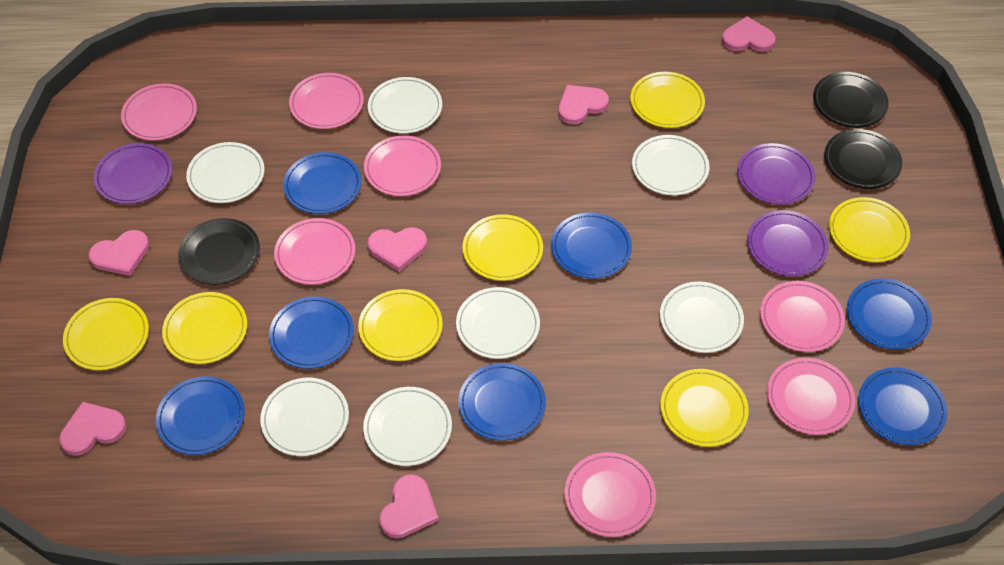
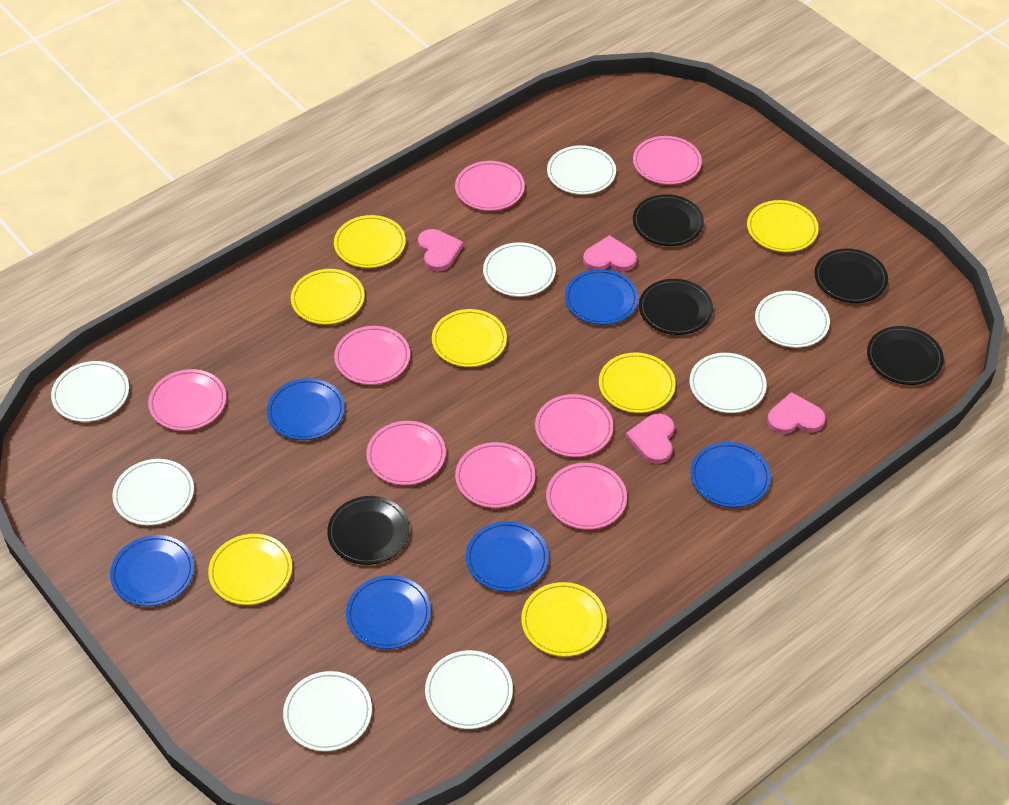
black plate: [178,218,260,285] [813,72,889,128] [824,129,902,189] = 3 -> [327,496,410,565] [633,194,704,246] [639,279,713,335] [814,249,888,303] [867,326,944,385] = 5
blue plate: [156,376,245,455] [269,296,354,369] [283,152,362,214] [458,363,546,441] [551,212,632,279] [847,278,932,350] [858,367,948,445] = 7 -> [110,535,194,606] [267,378,345,440] [346,575,431,649] [466,521,549,592] [565,269,638,325] [690,442,771,508] = 6
pink heart: [59,402,127,456] [89,230,149,276] [367,227,427,272] [379,474,439,538] [558,85,609,124] [722,16,776,52] = 6 -> [418,229,463,271] [583,235,637,272] [626,414,674,464] [767,392,825,434] = 4
pink plate: [121,83,197,141] [274,218,355,285] [289,73,364,129] [364,136,441,196] [565,452,656,537] [760,281,845,352] [767,358,855,435] = 7 -> [148,369,226,431] [334,326,410,385] [366,421,446,485] [455,161,525,211] [455,442,535,508] [535,394,613,457] [546,463,627,530] [633,136,702,185] = 8
purple plate: [94,143,172,204] [737,143,815,204] [747,210,828,276] = 3 -> none = 0
white plate: [186,142,264,203] [260,378,349,456] [363,387,452,466] [368,77,442,133] [456,287,540,359] [632,135,709,195] [660,282,744,353] = 7 -> [51,361,129,422] [112,459,194,525] [283,671,372,751] [425,650,513,729] [483,242,556,297] [547,145,616,195] [690,353,767,413] [755,291,830,348] = 8

